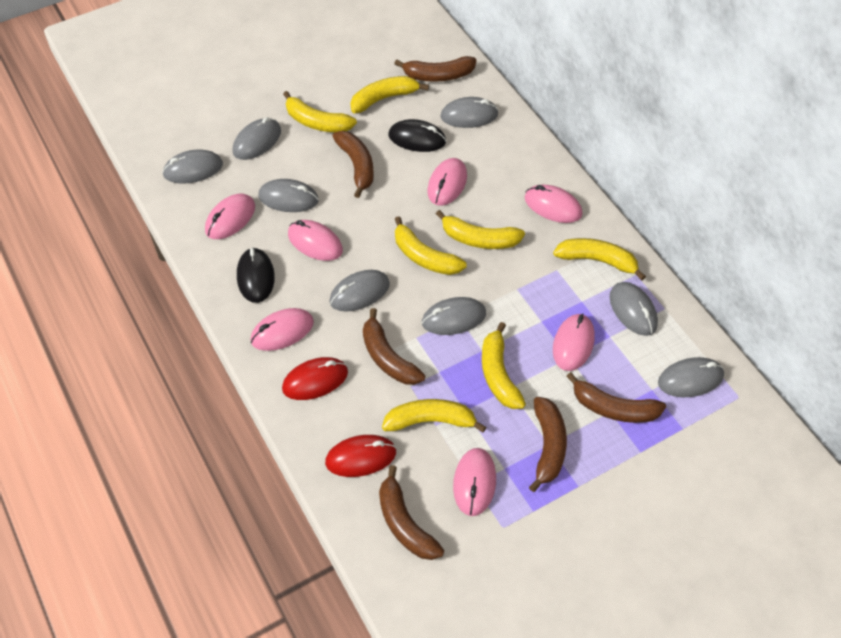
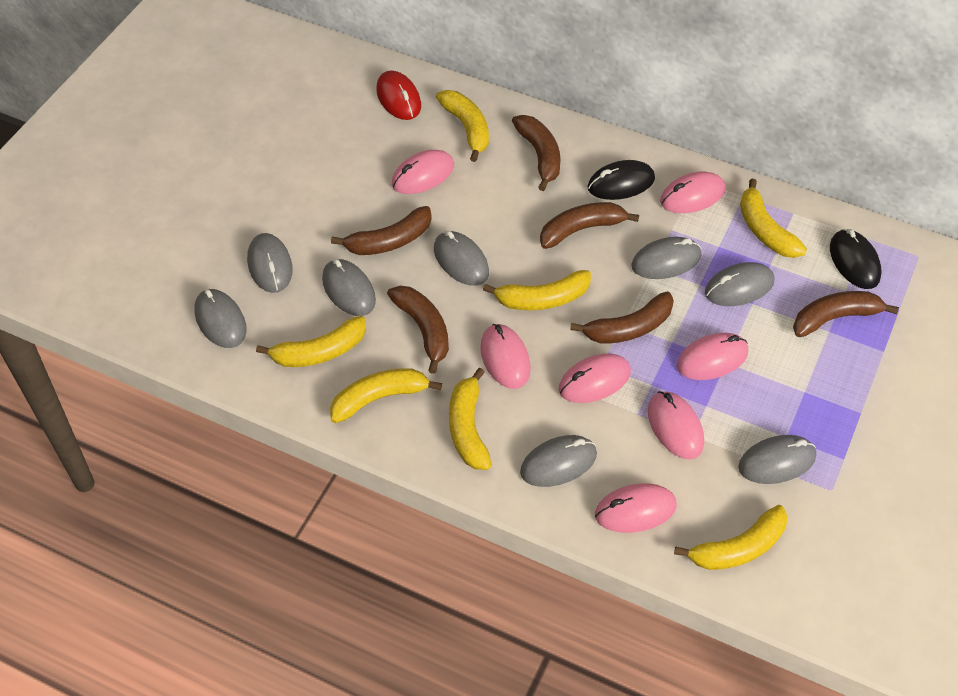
red mouse: [282,357,348,400] [325,435,396,477] = 2 -> [376,70,421,120] = 1

